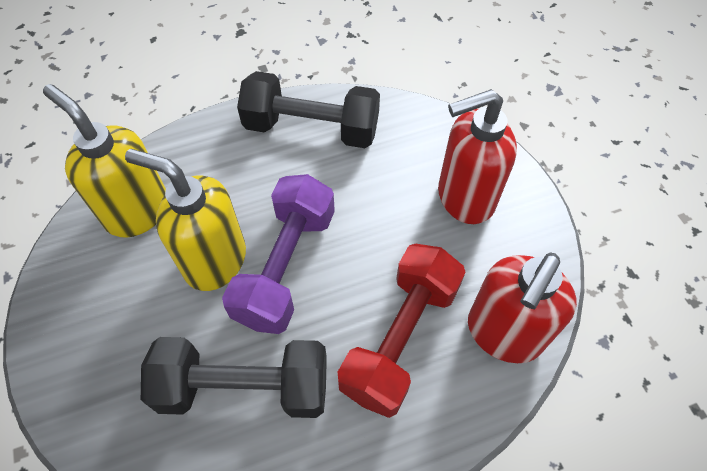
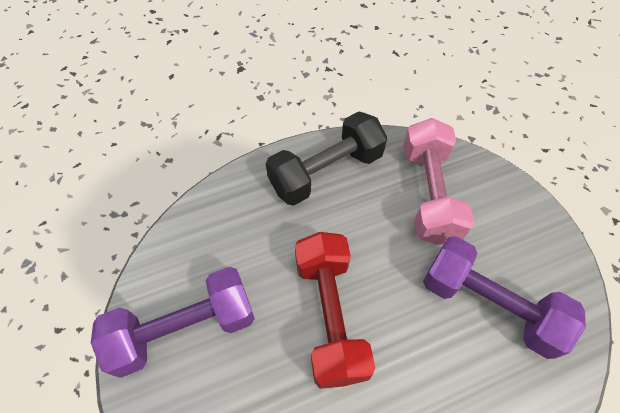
black dumbbell: [141,337,327,418] [237,71,380,148] = 2 -> [266,111,388,206] = 1
pink dumbbell: none = 0 -> [403,118,474,245] = 1
purple dumbbell: [222,174,335,334] = 1 -> [91,267,255,378] [423,236,586,359] = 2
red soap dispenser: [438,89,517,224] [468,252,577,363] = 2 -> none = 0
yellow soap dispenser: [43,84,166,238] [125,149,246,291] = 2 -> none = 0

